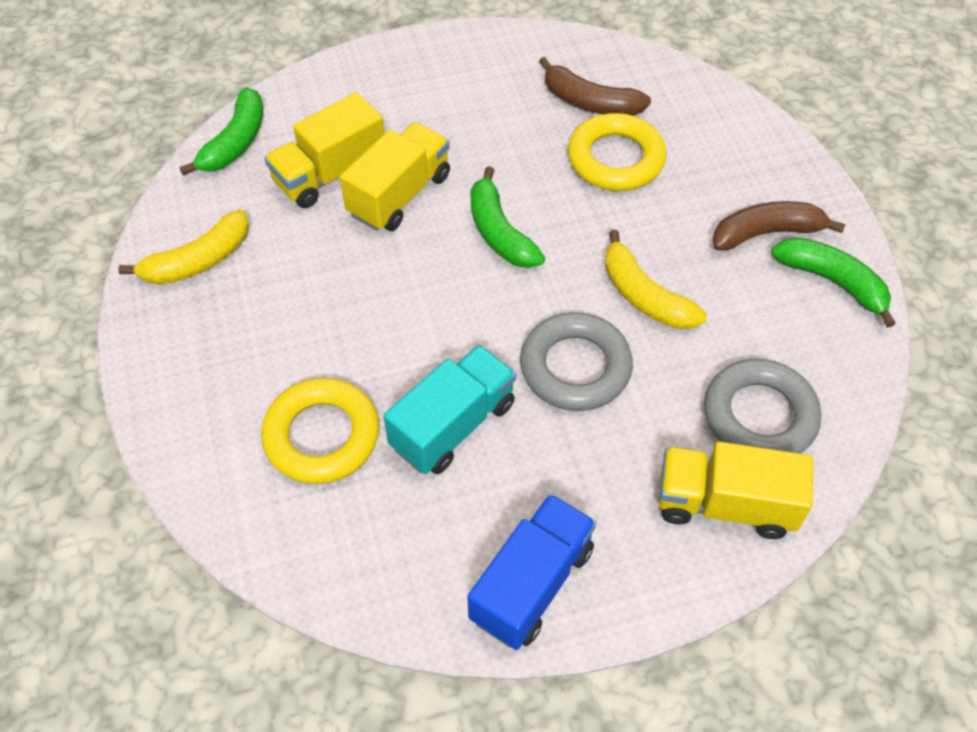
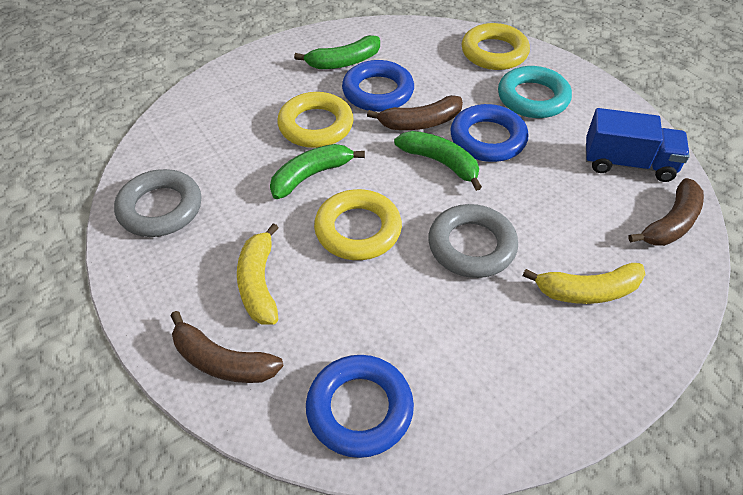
blue ring: none = 0 -> [306,355,414,458] [342,60,414,112] [450,104,529,162] = 3
brown banana: [539,57,651,116] [712,201,846,251] = 2 -> [171,311,284,383] [367,95,463,130] [628,178,704,246] = 3
turquoise ring: none = 0 -> [498,66,572,118] = 1
turquoise truck: [383,345,516,474] = 1 -> none = 0
yellow ring: [261,378,379,484] [568,113,666,191] = 2 -> [277,92,354,148] [314,189,402,260] [462,23,530,70] = 3
yellow truck: [264,92,384,208] [340,122,450,231] [658,442,813,539] = 3 -> none = 0

